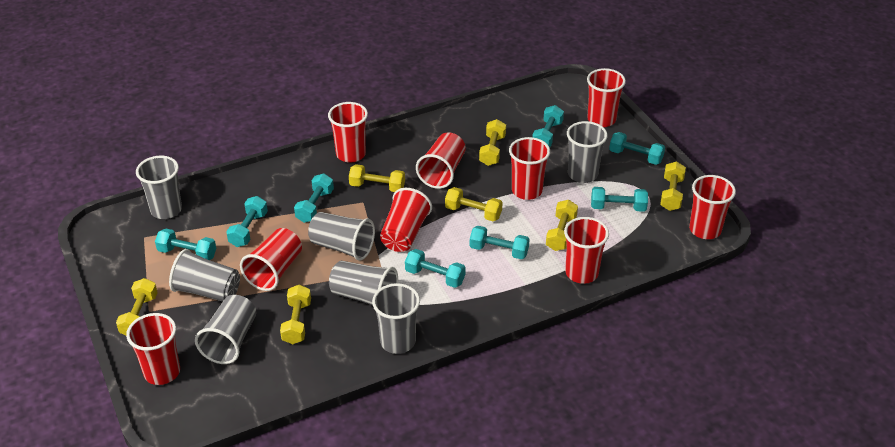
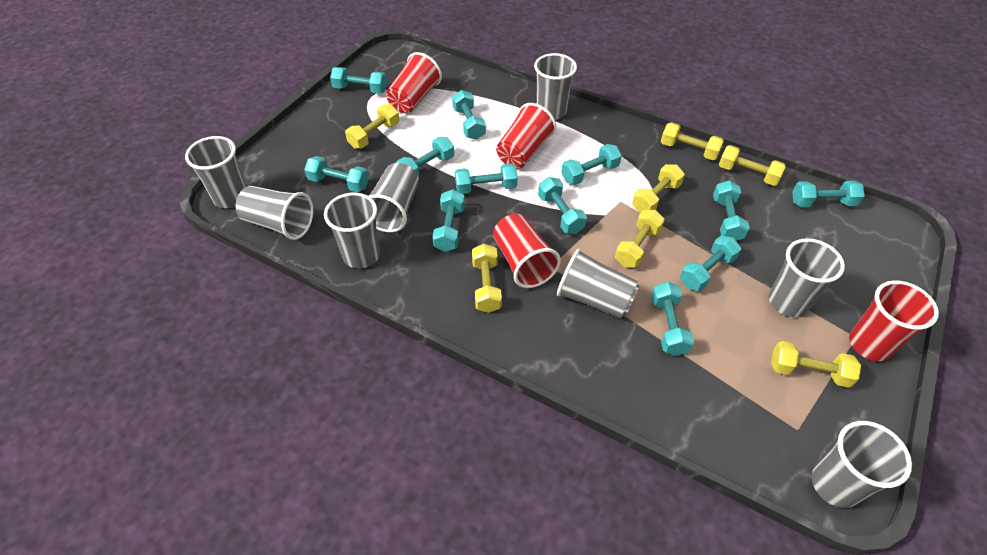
grey cup: [136,156,182,219] [169,249,240,301] [195,295,256,364] [308,212,375,261] [329,261,398,305] [372,283,420,354] [567,121,608,183] = 7 -> [185,136,246,208] [236,186,313,240] [324,193,380,269] [369,163,419,232] [534,53,577,120] [557,249,639,318] [768,238,845,317] [812,421,912,508] = 8
red cup: [126,313,180,385] [240,228,302,291] [328,102,368,163] [380,188,432,252] [416,132,466,189] [509,137,550,200] [564,217,609,284] [587,68,626,127] [689,175,736,239] = 9 -> [386,52,442,113] [493,214,561,288] [496,103,556,168] [849,280,939,361] = 4
turquoise dumbbell: [155,229,216,260] [226,196,268,247] [294,174,334,223] [405,249,466,288] [470,226,530,259] [532,105,564,147] [591,187,648,212] [609,132,665,165] = 8 -> [304,156,369,192] [330,67,387,94] [396,137,454,177] [432,189,465,252] [452,90,486,140] [455,163,518,194] [538,177,587,234] [561,144,622,185] [651,282,694,356] [680,236,741,291] [713,180,750,241] [792,181,865,207] = 12

